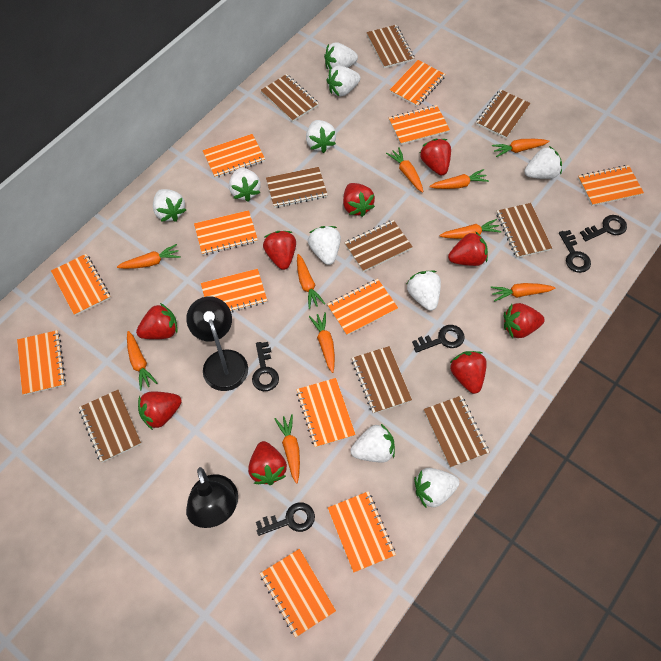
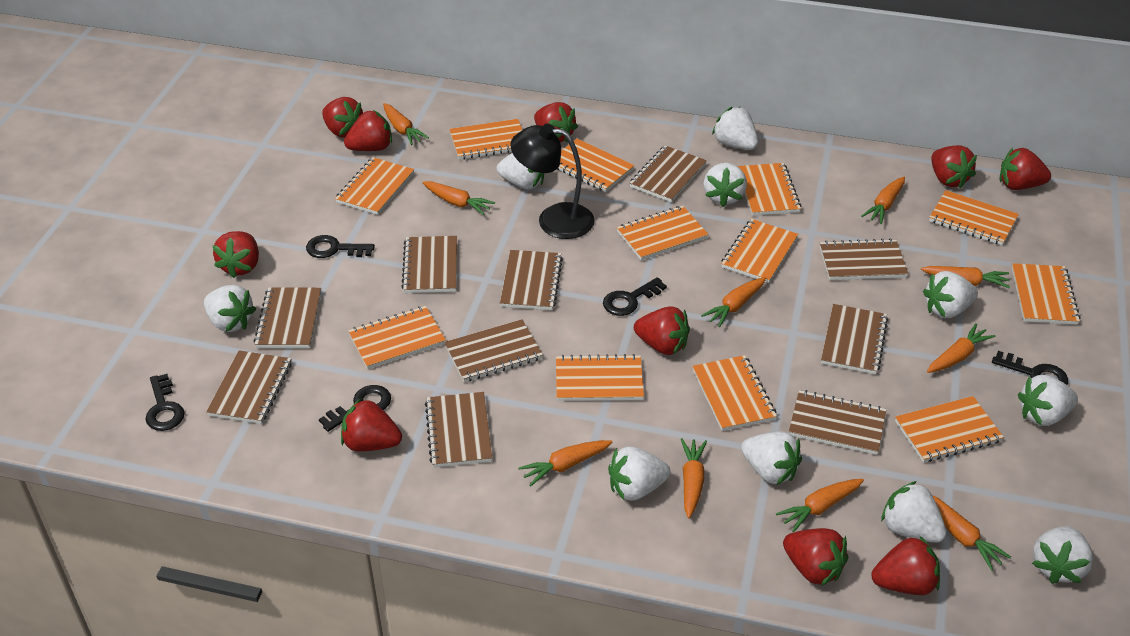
black lamp: [186,296,248,391] [186,467,238,528] = 2 -> [510,124,595,239] = 1
brown notebook: [79,390,141,463] [261,74,319,122] [266,167,328,208] [344,220,412,272] [352,346,412,414] [366,25,415,68] [423,395,489,468] [476,89,531,139] [496,203,552,258] = 9 -> [206,351,292,424] [254,287,321,348] [401,236,457,293] [425,392,492,468] [444,319,543,382] [500,250,563,310] [630,145,707,202] [789,390,886,455] [820,239,908,280] [821,304,888,374] = 10
red strawberry: [136,303,177,339] [138,392,182,430] [248,441,287,485] [263,231,296,270] [343,183,375,217] [420,139,451,175] [448,231,488,266] [450,351,487,394] [504,303,545,338] = 9 -> [212,231,259,278] [322,97,363,138] [341,399,402,451] [344,110,392,151] [534,102,578,143] [634,306,690,355] [783,528,848,586] [871,536,940,595] [931,145,977,188] [1000,148,1051,190] = 10

